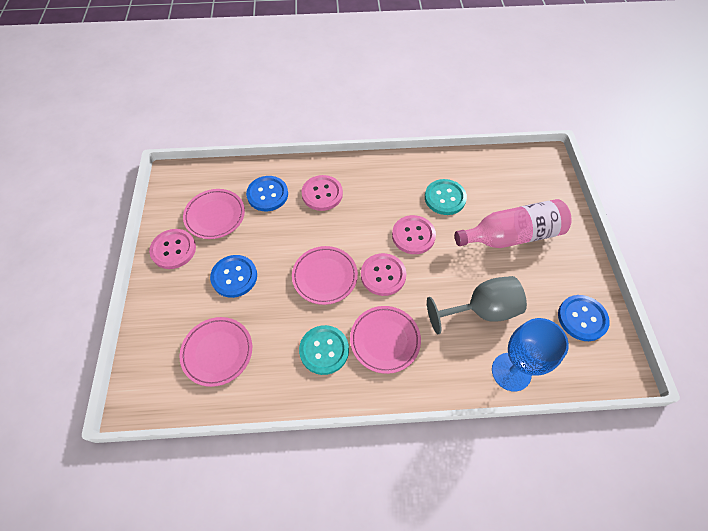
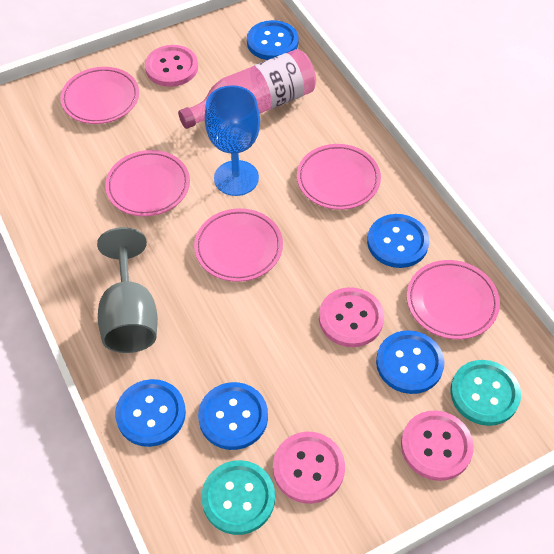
blue button: [210,255,257,298] [246,176,288,211] [558,295,610,341] = 3 -> [115,379,186,447] [198,382,268,450] [247,20,299,60] [367,214,429,268] [376,330,445,394] = 5
pink plate: [180,317,252,387] [183,189,245,239] [292,246,358,305] [350,306,421,374] = 4 -> [60,67,139,124] [105,150,190,216] [194,208,283,282] [297,144,381,210] [407,260,500,339] = 5

